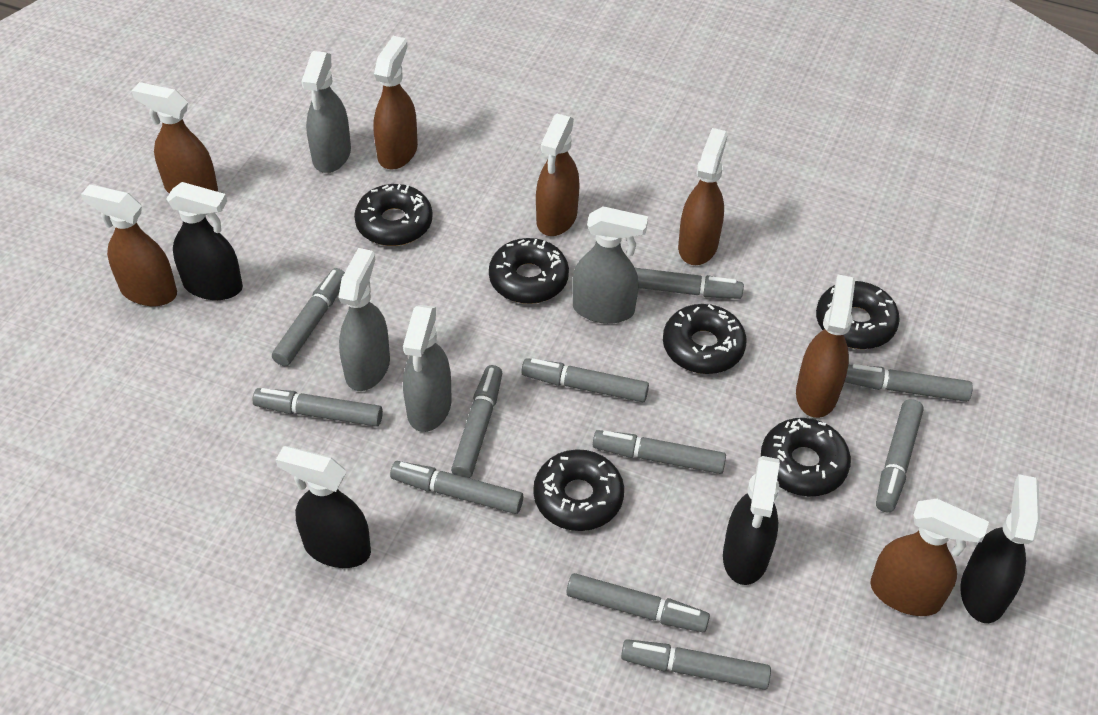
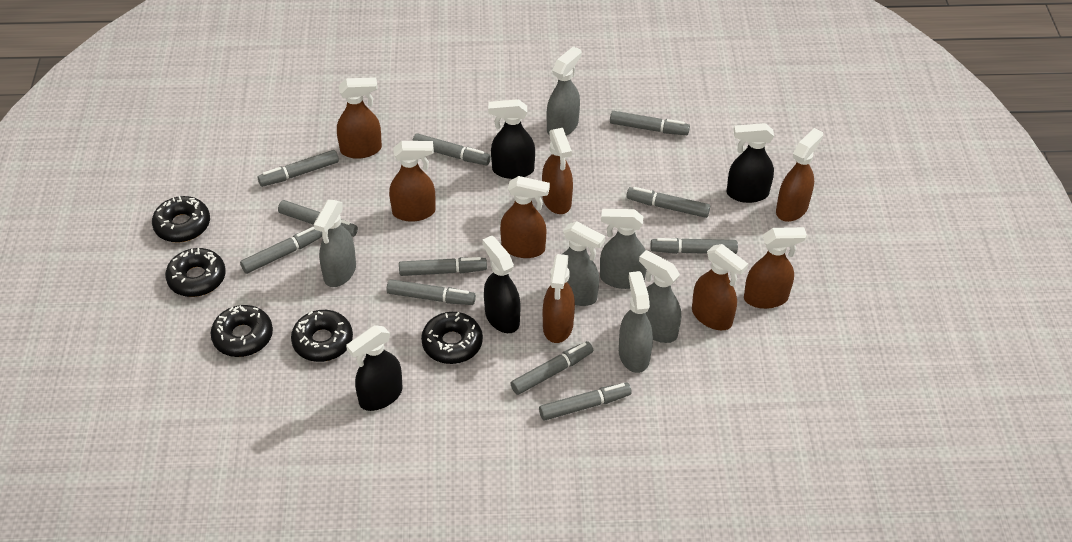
black donut: [354,184,433,246] [489,238,569,304] [533,449,624,531] [663,304,747,374] [761,418,851,497] [816,281,900,349] = 6 -> [152,196,210,243] [165,248,226,297] [210,305,273,357] [291,310,353,362] [421,312,483,364] = 5
brown spray bottle: [81,184,177,306] [132,82,218,193] [373,36,418,170] [536,114,580,236] [678,128,728,265] [796,275,855,418] [870,499,989,616] = 7 -> [337,77,382,159] [389,141,436,222] [500,176,550,258] [542,128,573,214] [543,254,575,343] [692,244,748,330] [744,227,807,309] [776,128,823,222] = 8
grey spray bottle: [301,51,351,173] [338,248,390,391] [403,305,452,432] [572,206,648,324] = 4 -> [314,200,356,287] [547,46,582,136] [562,221,605,306] [600,209,647,289] [619,271,653,373] [639,250,681,343] = 6

